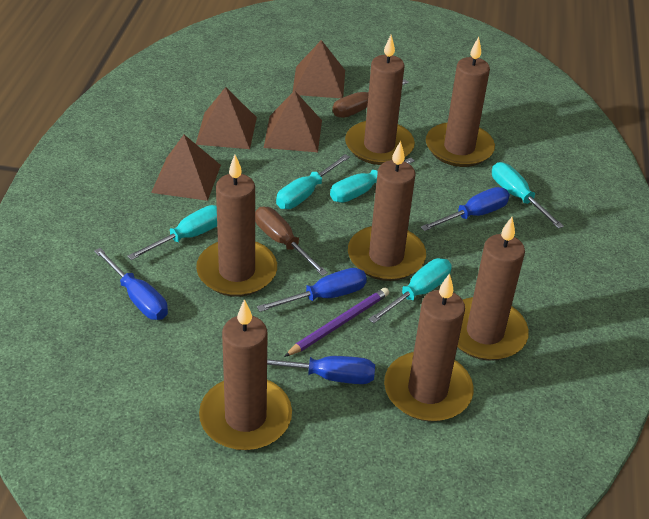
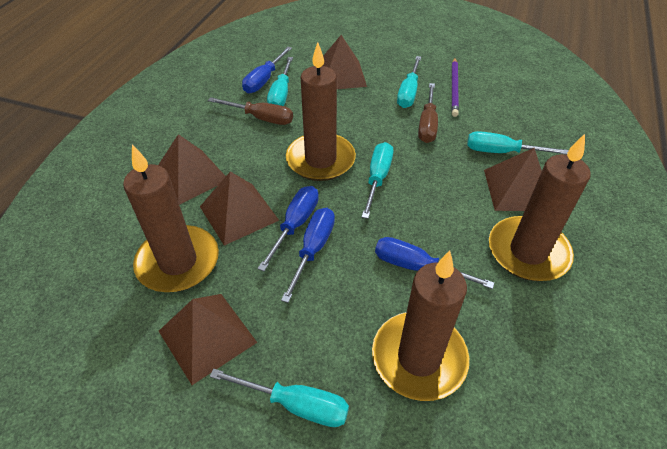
brown candle: [196,155,277,297] [199,299,292,450] [345,35,415,165] [348,141,426,281] [384,273,473,422] [426,37,495,167] [457,217,529,361] = 7 -> [123,144,219,292] [286,42,356,181] [372,251,469,401] [489,134,591,281] = 4
brown pyramid: [151,135,221,201] [196,87,257,149] [264,90,322,152] [293,40,345,98] = 4 -> [158,134,226,205] [159,294,257,385] [200,172,279,246] [323,35,367,89] [484,148,542,211] = 5

